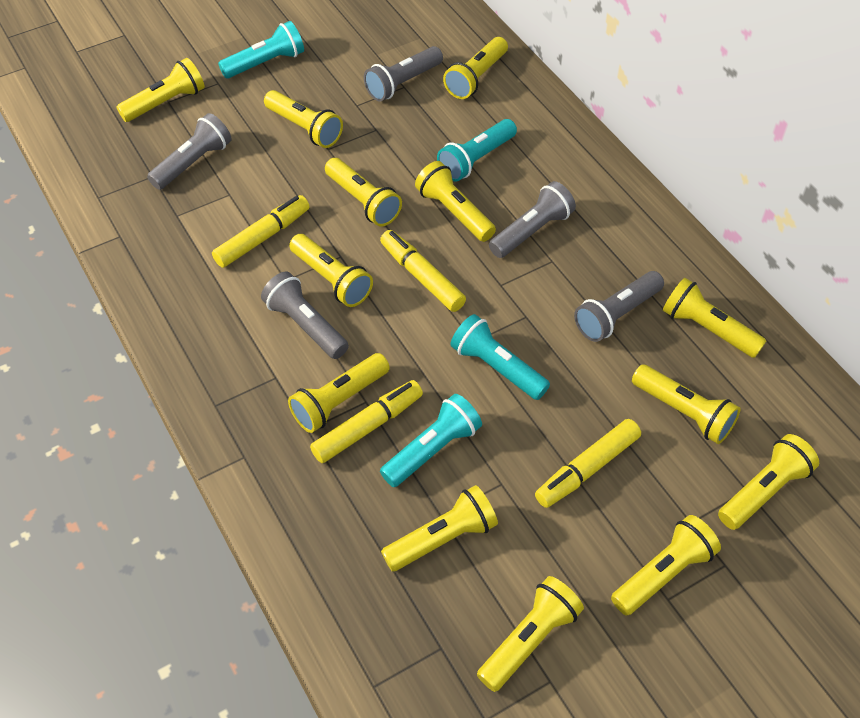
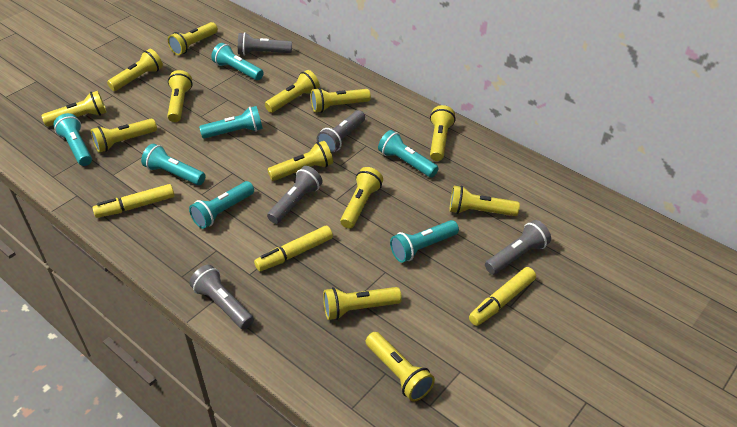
turquoise flashlight: [218,21,304,79] [380,394,482,487] [437,119,517,181] [450,314,550,400] = 4 -> [54,113,92,166] [141,144,206,185] [189,181,254,229] [199,106,263,139] [211,43,264,80] [378,130,439,178] [390,220,459,263] = 7
yellow marker: [212,195,310,268] [310,380,423,463] [380,230,466,312] [535,419,641,508] = 4 -> [92,184,175,218] [254,225,333,271] [469,267,536,326] = 3

